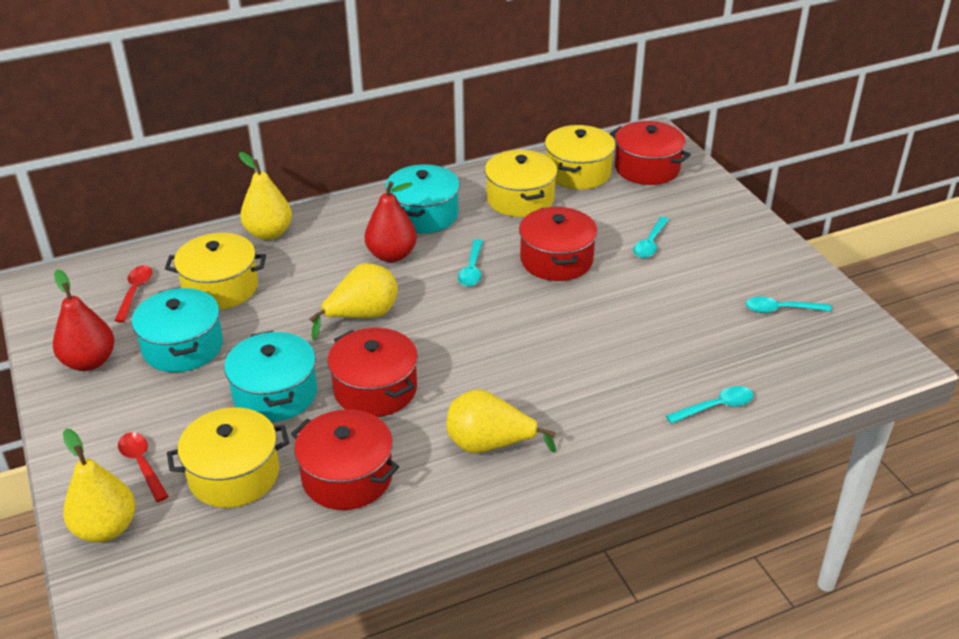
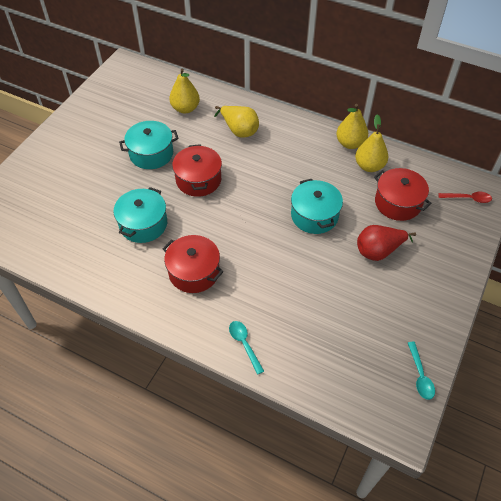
red pear: [53,269,114,371] [365,181,417,262] = 2 -> [357,225,416,261] = 1
red pot: [291,409,399,510] [327,328,418,417] [519,207,598,281] [610,121,691,185] = 4 -> [162,235,223,293] [172,144,222,197] [374,168,432,221] = 3
red spoon: [114,265,152,322] [118,432,169,502] = 2 -> [438,192,492,203] = 1
turquoise spoon: [458,239,483,286] [633,217,669,258] [666,386,754,424] [745,297,832,313] = 4 -> [229,321,264,375] [408,342,435,400] = 2
yellow pot: [165,233,266,310] [167,407,289,508] [485,150,557,217] [545,125,615,190] = 4 -> none = 0

